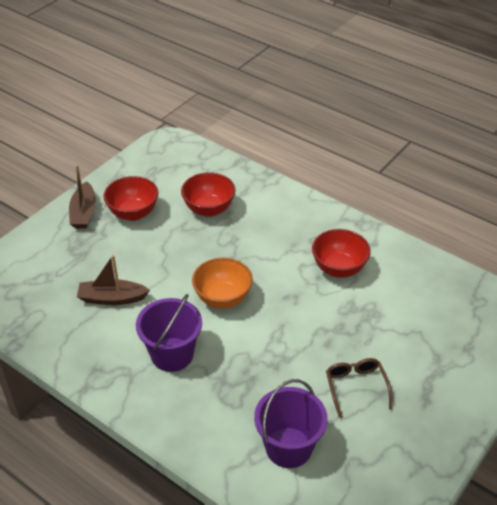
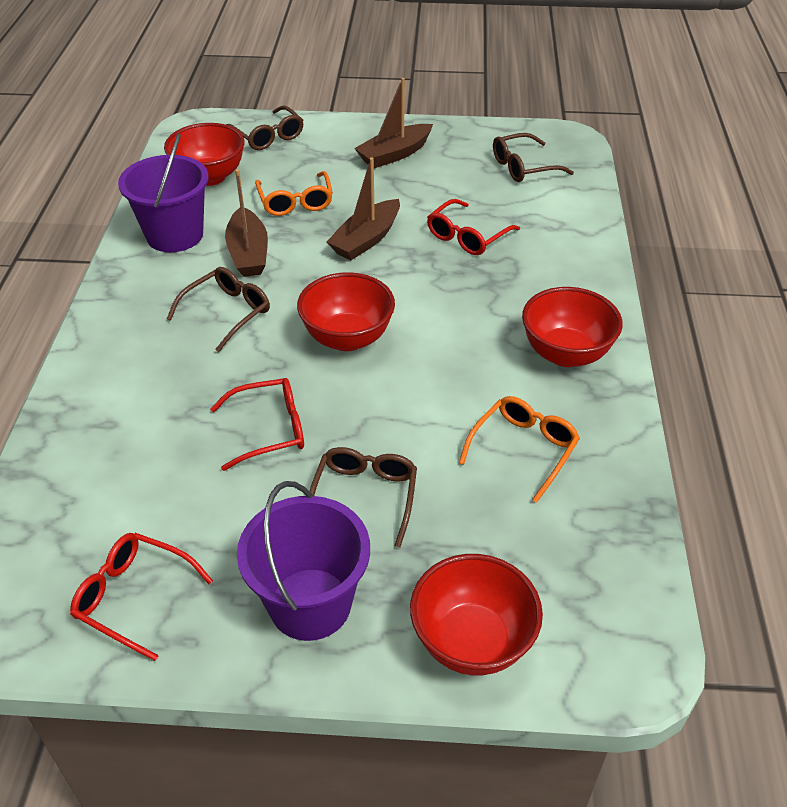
brown boat: [69,165,96,229] [77,255,150,305] = 2 -> [225,169,268,277] [327,157,400,260] [354,78,433,168] = 3
brown glasses: [326,358,392,418] = 1 -> [167,267,270,352] [226,106,304,150] [309,447,417,548] [493,133,574,182] = 4
orange bowl: [192,258,253,309] = 1 -> none = 0
orange glasses: none = 0 -> [255,171,333,216] [459,396,580,503] = 2
red bowl: [104,176,158,221] [181,172,235,217] [312,229,371,278] = 3 -> [164,123,245,186] [297,272,395,351] [410,554,543,675] [522,287,623,367] = 4
red glasses: none = 0 -> [70,533,213,661] [210,378,304,471] [427,199,520,255] = 3

